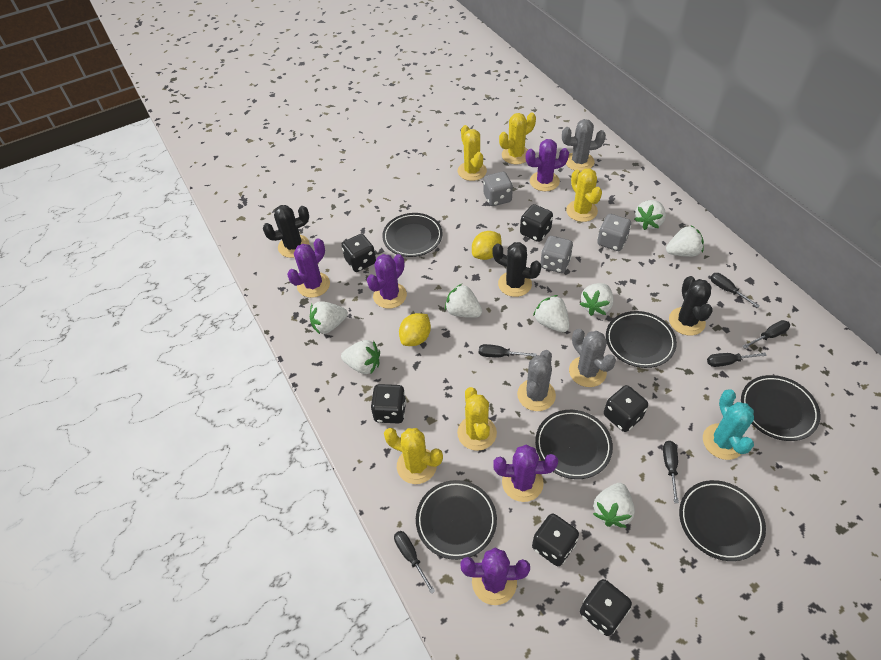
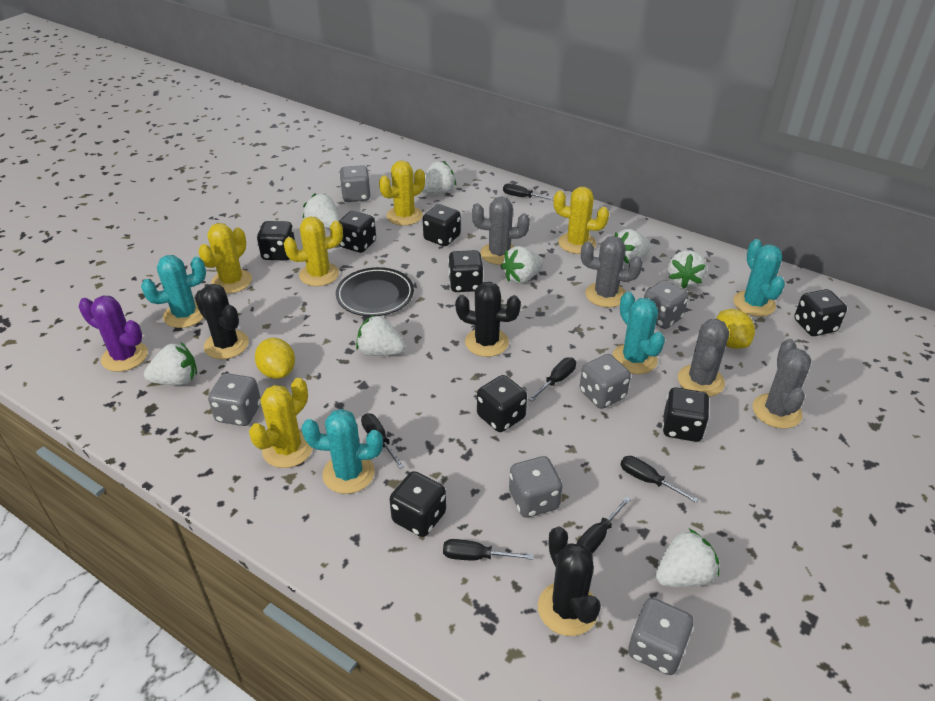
black dice: [342,234,376,272] [371,384,406,423] [520,204,553,242] [532,513,579,566] [580,579,632,636] [604,385,648,432] = 6 -> [257,221,295,261] [339,211,376,253] [390,471,446,537] [423,204,461,246] [448,250,484,292] [477,375,527,432] [662,387,710,442] [794,289,847,336] = 8
black plate: [382,213,443,257] [416,480,497,560] [535,410,613,479] [606,311,677,368] [679,480,766,561] [741,375,821,441] = 6 -> [336,267,414,316] = 1
grey cactus: [517,350,556,411] [562,119,606,171] [569,329,616,387] = 3 -> [472,196,530,265] [581,236,642,308] [678,319,729,397] [753,339,811,429] = 4
grey dice: [483,172,513,206] [541,236,573,273] [597,214,631,251] = 3 -> [208,373,261,426] [339,165,371,202] [509,456,563,518] [580,354,631,409] [628,598,694,675] [644,280,689,329] = 6
purple cactus: [287,238,330,298] [367,254,407,309] [461,548,530,605] [493,445,558,502] [526,139,569,191] = 5 -> [79,296,148,372] = 1
turquoise cactus: [703,389,754,460] = 1 -> [141,255,206,328] [301,409,383,494] [612,292,665,374] [733,239,785,317] = 4

